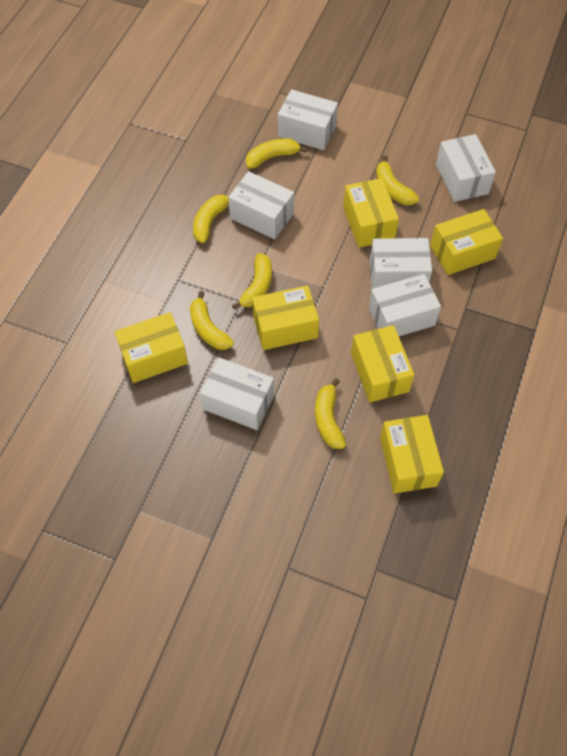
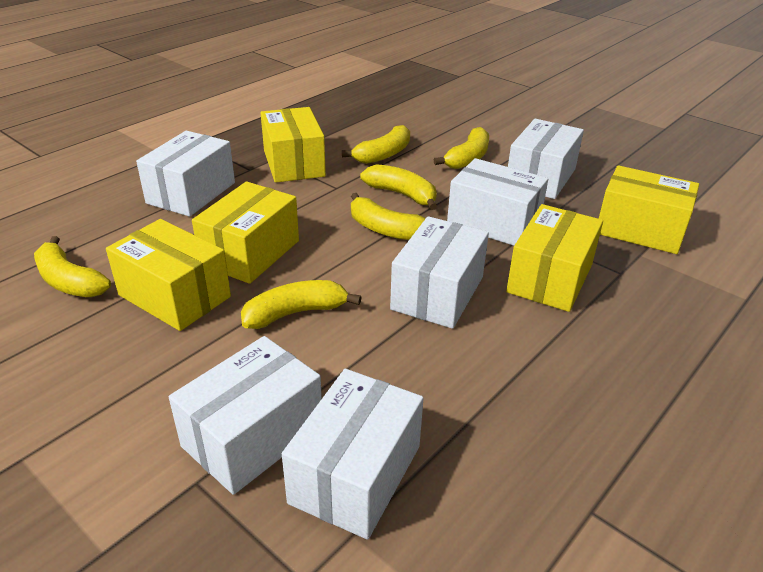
yellow box: [114,312,188,383] [252,285,319,350] [343,178,399,248] [351,325,414,402] [380,415,444,494] [430,209,503,275] = 6 -> [106,219,231,331] [192,181,299,284] [261,107,326,183] [506,204,603,312] [599,165,699,254] = 5

